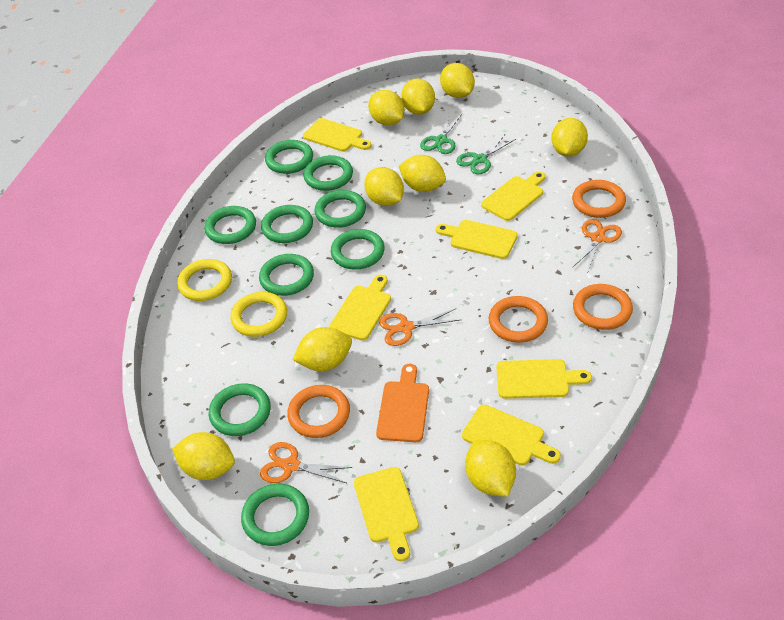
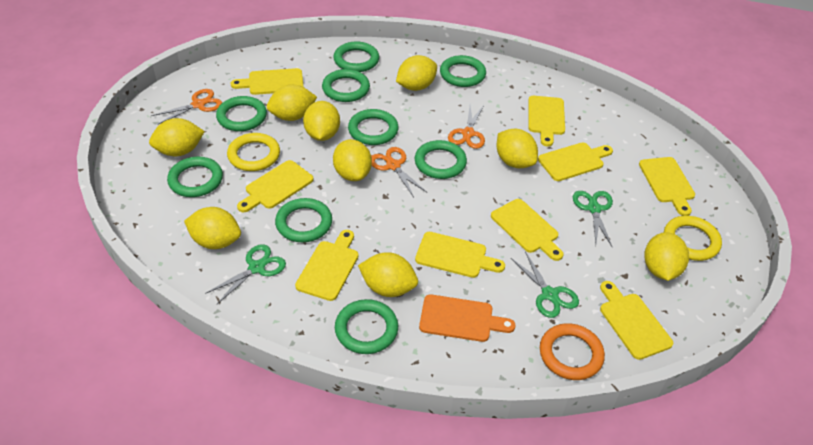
green scissors: [420,113,462,154] [456,134,516,174] = 2 -> [205,244,286,304] [511,251,579,318] [573,191,613,246] = 3
orange ring: [287,385,350,438] [488,296,548,343] [572,180,626,218] [573,284,633,330] = 4 -> [540,323,605,380] = 1
yellow cutting board: [303,118,372,152] [330,274,391,340] [354,467,419,561] [436,220,518,259] [462,405,561,465] [481,171,546,221] [497,359,592,399] = 7 -> [230,68,304,95] [237,160,314,212] [295,230,359,301] [415,232,505,278] [491,199,564,261] [528,96,565,146] [538,142,613,181] [600,281,673,360] [639,157,695,216] = 9

